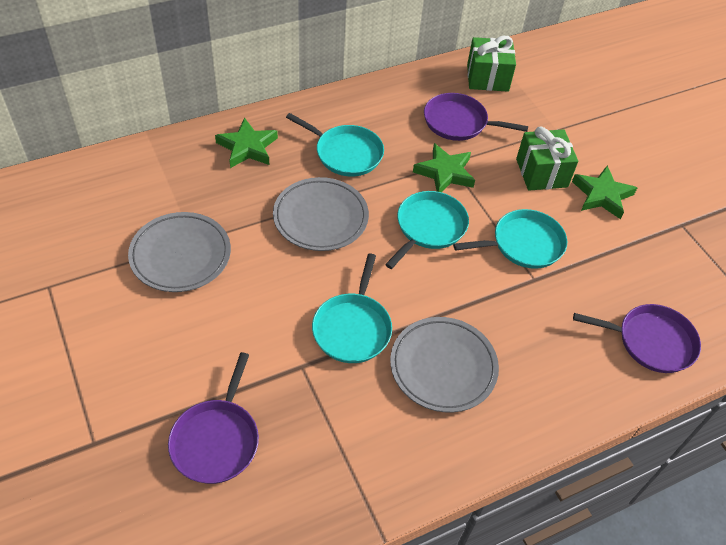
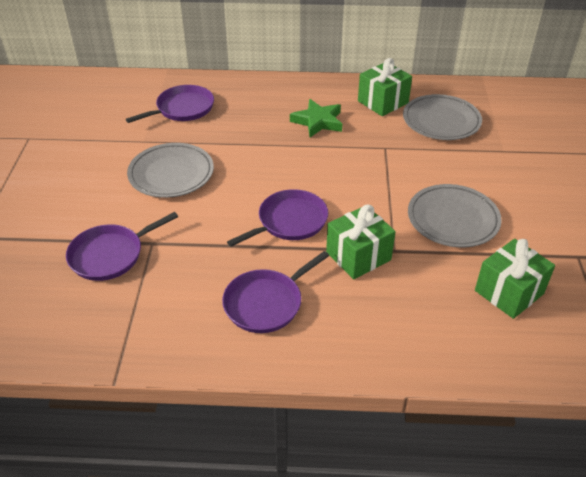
green gift: [467,36,516,92] [516,127,578,191] = 2 -> [326,205,396,279] [358,58,412,116] [475,239,555,319] = 3
green star: [215,118,278,168] [413,143,475,192] [572,166,637,219] = 3 -> [290,99,342,137] = 1
purple pan: [168,352,259,484] [424,93,528,141] [573,304,701,373] = 3 -> [66,212,178,281] [126,85,214,123] [222,251,329,333] [227,189,328,247] = 4
turquoise pan: [286,113,384,176] [312,254,392,363] [385,191,469,269] [453,209,567,269] = 4 -> none = 0

